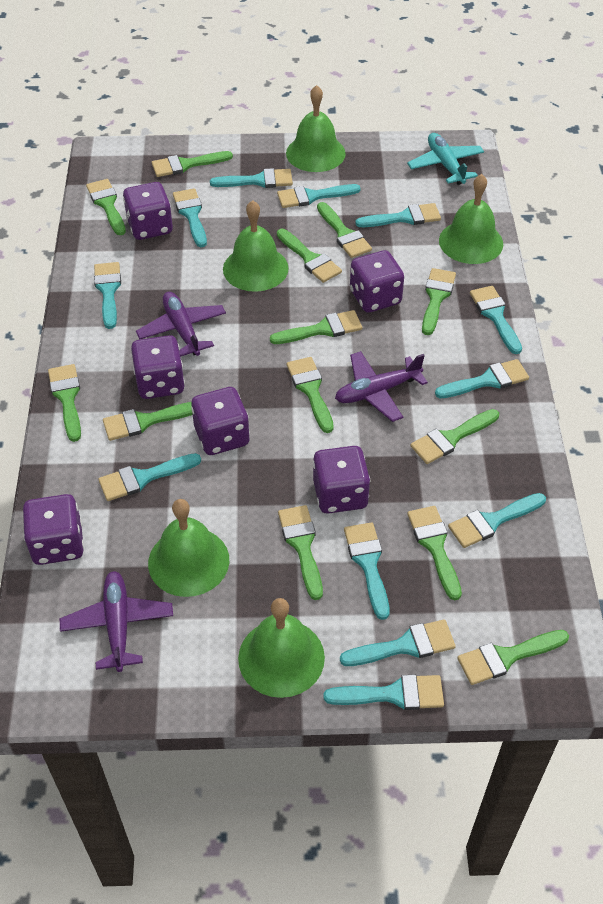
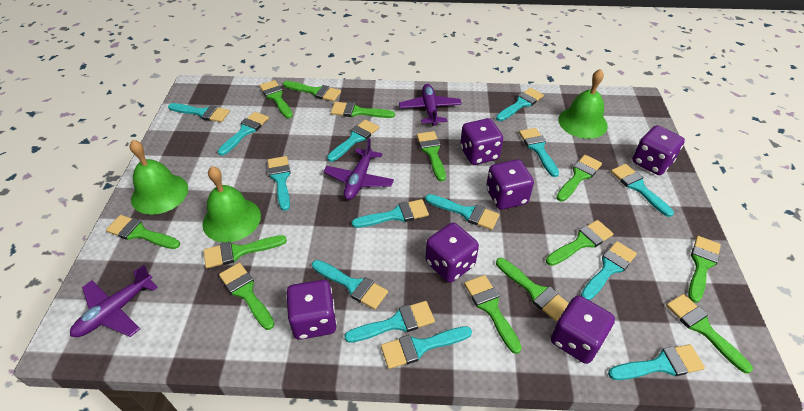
green bell: [148,499,229,597] [223,200,289,292] [238,598,325,698] [286,85,346,172] [439,174,503,264] = 5 -> [130,140,188,215] [202,166,261,243] [558,69,608,139] = 3
turquoise brush: [94,262,121,329] [98,453,201,501] [173,188,207,247] [210,168,293,188] [277,184,361,208] [323,675,444,710] [340,619,456,666] [344,522,390,620] [355,203,441,227] [435,359,529,398] [448,493,546,548] [470,286,522,354] = 12 -> [168,103,230,122] [218,112,269,156] [268,156,291,211] [312,260,388,310] [327,119,379,162] [345,301,435,343] [352,199,429,228] [381,326,472,369] [425,194,500,230] [496,88,544,121] [519,128,559,177] [581,241,637,300] [608,344,705,380] [611,164,674,217] = 14
turquoise plane: [407,133,484,185] = 1 -> none = 0

